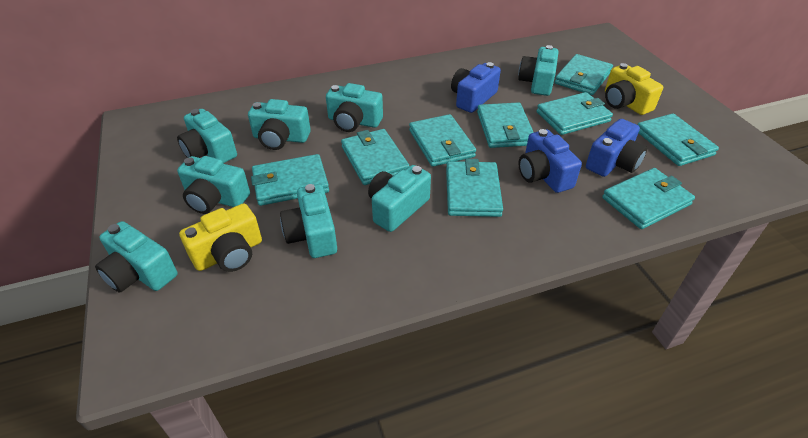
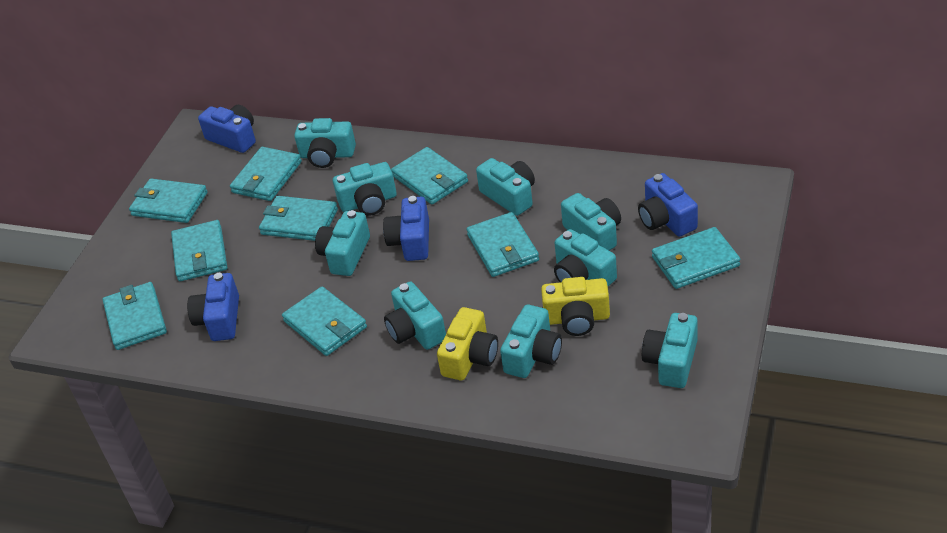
blue camera: [451,62,501,113] [518,129,582,193] [586,119,647,177] = 3 -> [187,273,239,341] [198,105,256,153] [383,196,429,261] [638,173,698,237] = 4
turquoise camera: [95,221,178,293] [177,109,237,163] [177,156,250,214] [248,99,311,150] [280,184,337,258] [326,83,383,132] [368,165,431,232] [518,45,559,96] = 8 -> [294,118,356,168] [315,210,370,276] [333,162,397,215] [384,282,446,350] [476,158,535,216] [500,305,562,378] [554,229,617,286] [561,193,621,250] [642,313,698,388] = 9

